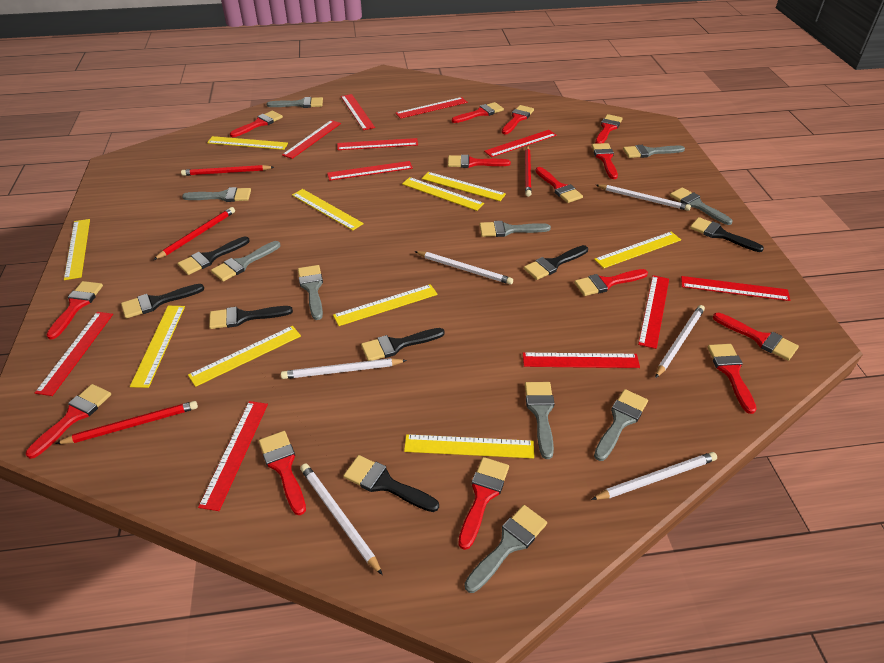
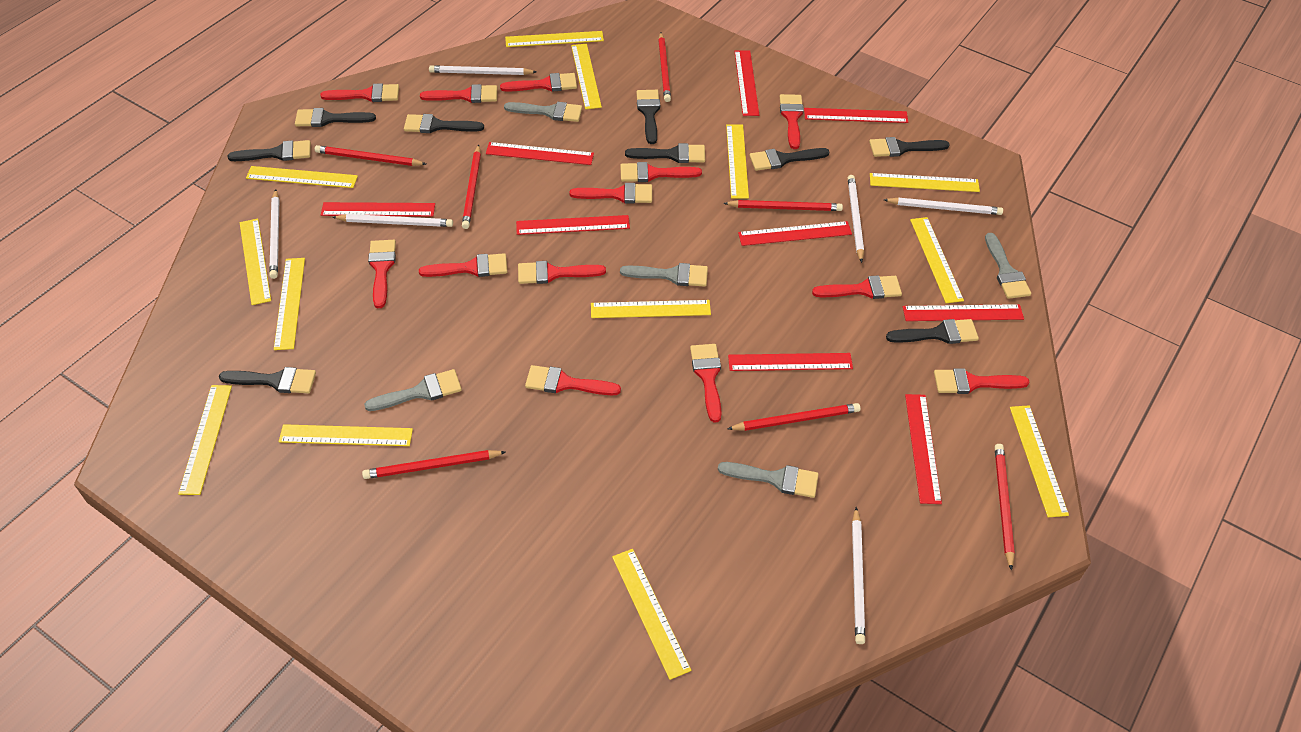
black brush: [121,284,204,319] [178,236,250,275] [209,306,293,329] [343,455,439,512] [361,328,445,361] [524,245,588,280] [690,217,764,252] = 7 -> [219,367,316,393] [228,140,311,161] [295,108,376,127] [404,114,484,133] [625,143,705,163] [636,90,660,144] [749,148,829,171] [869,137,950,157] [886,319,979,344] = 9
grey brush: [182,187,251,202] [211,241,280,282] [267,97,323,108] [298,265,323,320] [465,505,547,593] [479,221,551,237] [525,382,555,459] [594,389,648,461] [623,145,685,158] [670,187,733,225] = 10 -> [364,369,462,411] [504,102,582,122] [620,263,708,287] [718,462,819,498] [985,233,1031,299] = 5
red brush: [26,384,111,459] [46,281,103,340] [230,110,283,137] [259,431,306,515] [448,155,511,168] [452,102,504,123] [458,457,509,550] [502,105,534,134] [535,167,583,203] [574,269,648,296] [592,143,618,179] [595,114,623,144] [707,344,756,414] [713,313,799,361] = 14 -> [320,83,399,102] [368,240,396,308] [419,253,507,277] [420,84,497,103] [500,73,577,92] [518,261,606,284] [525,365,621,395] [570,183,652,204] [620,162,702,182] [690,344,722,422] [780,94,804,149] [812,275,902,299] [934,368,1029,394] = 13
red pencil: [55,401,198,444] [153,207,235,260] [181,165,274,176] [525,145,532,197] = 4 -> [315,145,426,166] [362,450,506,479] [462,145,481,229] [658,32,671,102] [723,200,843,211] [728,403,861,431] [995,444,1015,571] = 7
red ruler: [35,312,113,396] [198,401,268,511] [282,120,341,159] [327,161,413,181] [337,138,418,150] [341,94,375,130] [396,97,467,119] [484,130,557,157] [523,352,640,368] [638,275,669,349] [681,276,790,301] = 11 -> [321,202,435,217] [486,142,594,165] [516,215,630,235] [728,353,853,371] [734,50,759,116] [738,221,852,246] [804,108,908,123] [903,304,1024,321] [905,394,942,504] = 9
yellow ruler: [64,219,90,280] [130,306,185,388] [188,326,301,387] [207,136,288,150] [292,189,364,230] [333,284,438,326] [402,177,484,211] [404,434,534,458] [422,172,506,201] [594,232,681,268] = 10 -> [178,385,232,495] [240,219,271,305] [246,166,358,188] [274,258,305,350] [279,424,413,446] [505,31,604,47] [571,44,602,109] [591,300,711,318] [612,549,691,680] [726,124,749,199] [870,173,980,192] [910,217,964,303] [1010,405,1069,517] = 13

